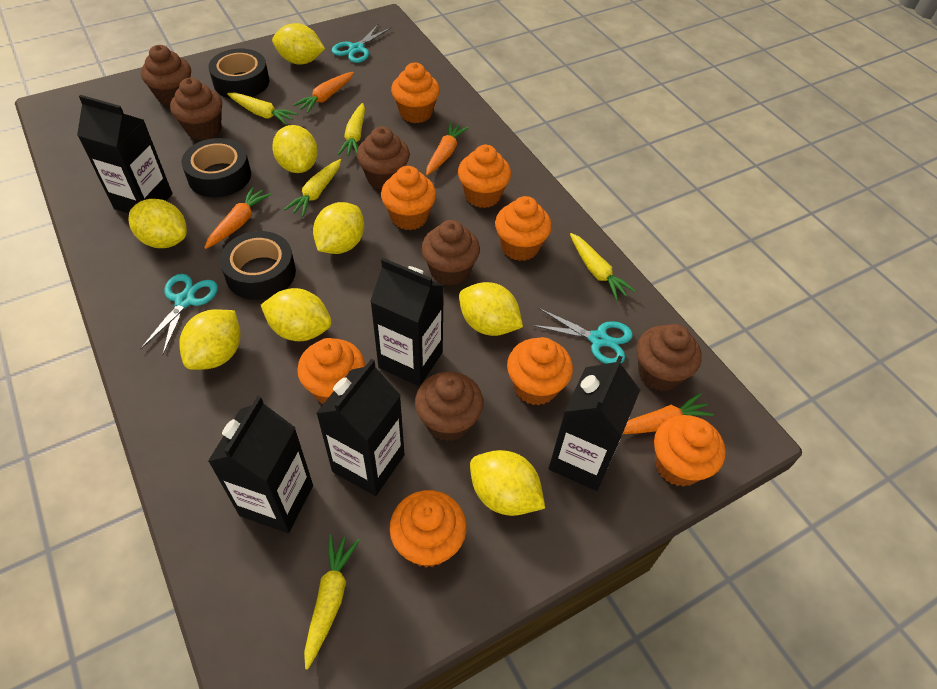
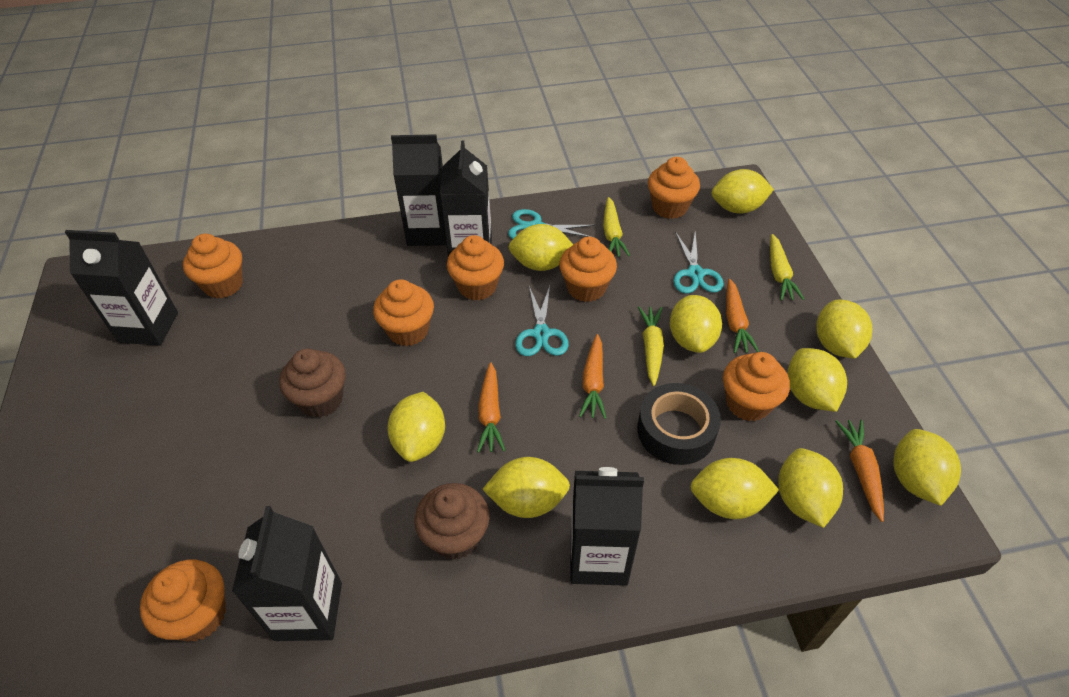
black tape: [181,138,251,198] [208,49,270,99] [220,231,296,300] = 3 -> [637,383,721,465] = 1
brown cupcake: [141,45,191,106] [170,78,222,140] [357,126,410,189] [415,372,484,441] [421,220,480,286] [637,324,702,391] = 6 -> [279,349,346,418] [414,483,489,560] = 2
orange cupcake: [297,338,365,404] [381,166,436,230] [390,490,467,568] [391,63,440,123] [458,145,511,208] [495,196,552,261] [507,337,573,405] [654,415,726,487] = 8 -> [140,560,226,642] [183,234,243,299] [373,279,434,346] [447,235,504,300] [559,237,617,302] [648,157,700,219] [723,352,790,421] = 7
yellow carrot: [227,92,298,125] [284,159,341,217] [304,534,360,670] [338,103,365,156] [570,233,636,300] = 5 -> [603,197,630,257] [638,307,664,386] [770,234,804,301] = 3
yellow lemon: [128,199,187,248] [179,309,241,370] [261,288,332,341] [272,23,325,65] [272,125,318,173] [313,202,364,254] [459,282,523,336] [470,450,545,516] = 8 -> [387,392,445,462] [482,457,570,518] [509,224,573,271] [670,295,722,353] [690,458,779,519] [712,169,774,213] [778,448,843,528] [787,348,847,412] [816,300,872,359] [893,429,961,506] = 10

